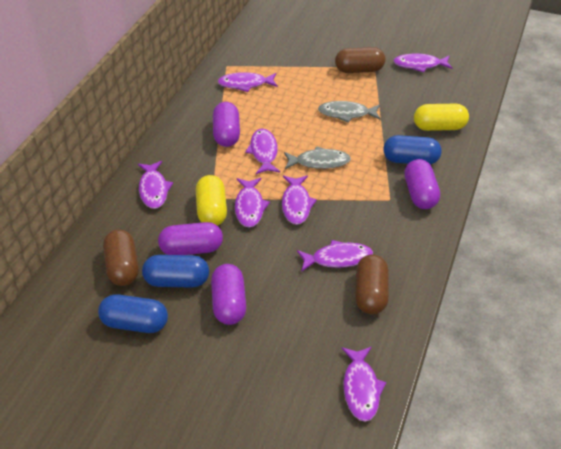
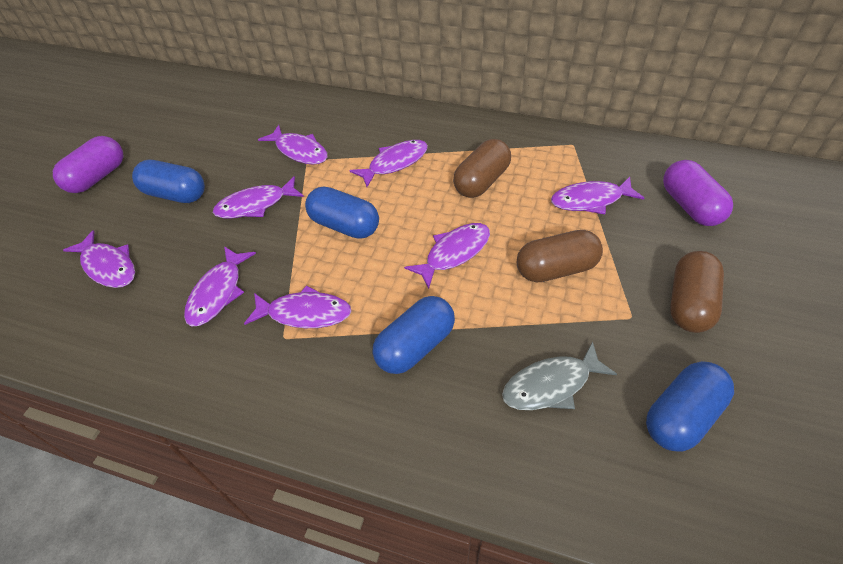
blue capsule: [98,294,168,333] [142,255,209,288] [383,135,441,165] = 3 -> [132,160,205,203] [305,186,379,239] [373,296,455,374] [646,361,734,451] = 4
grey fish: [284,146,351,169] [318,101,380,123] = 2 -> [502,341,617,410] = 1
purple capsule: [158,222,223,255] [211,264,246,325] [213,102,240,147] [404,159,440,209] = 4 -> [53,136,123,193] [663,160,733,226] = 2
yellow capsule: [196,175,227,226] [414,104,469,131] = 2 -> none = 0

